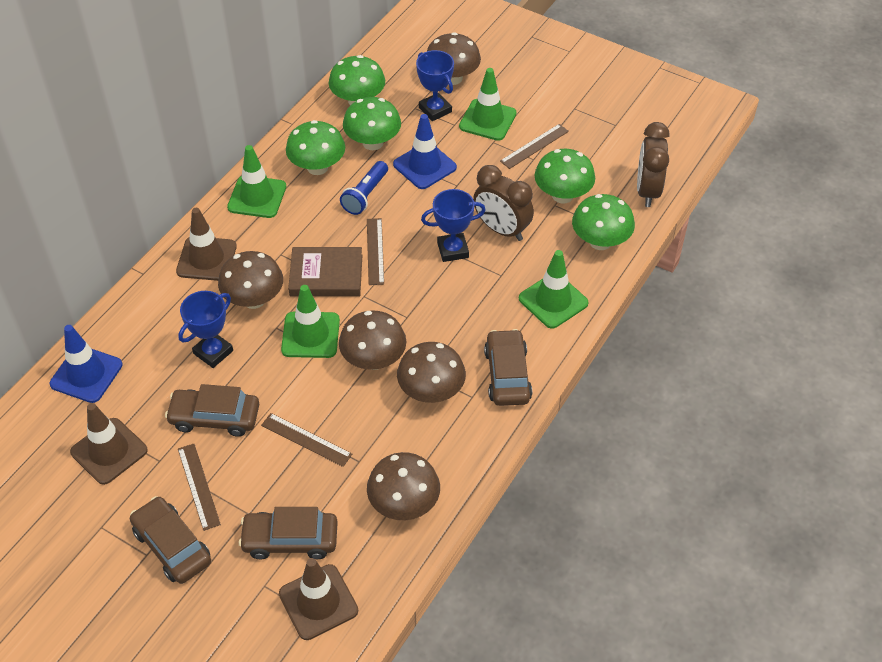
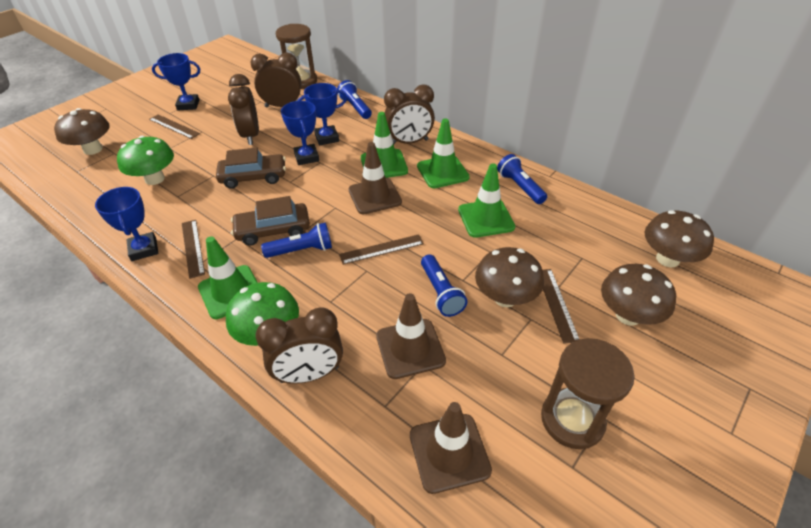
blue flashlight: [340,161,388,215] = 1 -> [261,223,332,258] [337,80,372,119] [421,254,468,317] [497,154,547,204] = 4
blue traffic cone: [50,325,123,403] [393,114,457,189] = 2 -> none = 0
blue trophy: [178,291,233,368] [416,50,454,121] [421,189,486,262] = 3 -> [95,187,158,261] [152,53,200,110] [281,101,319,165] [297,83,347,145] = 4
brown book: [288,247,362,297] = 1 -> none = 0
brown car: [130,496,211,584] [165,384,259,437] [239,507,338,559] [484,329,532,406] = 4 -> [216,148,286,189] [231,196,310,246] = 2
brown clock: [473,165,534,241] [637,122,670,207] = 2 -> [228,74,259,145] [251,53,301,107] [255,308,343,384] [384,85,435,144] = 4
brown hourglass: none = 0 -> [276,24,317,89] [541,338,635,449] = 2
brown mushroom: [218,251,283,309] [339,310,406,370] [367,452,440,520] [397,342,466,403] [427,32,481,85] = 5 -> [54,108,110,155] [475,247,544,307] [601,264,676,325] [645,210,714,267] = 4
green mushroom: [286,120,345,175] [329,55,385,105] [343,97,401,150] [535,149,595,204] [572,194,635,250] = 5 -> [117,136,174,185] [226,282,299,346] = 2

